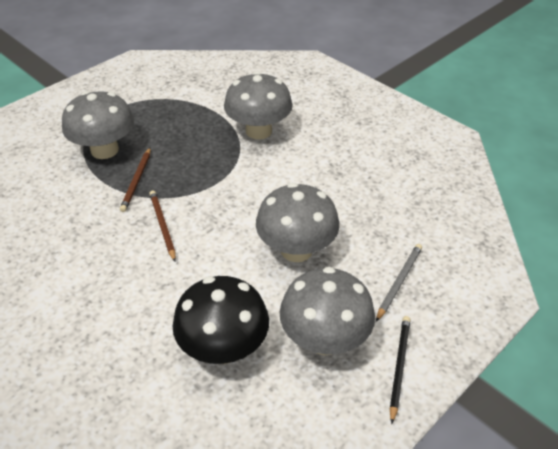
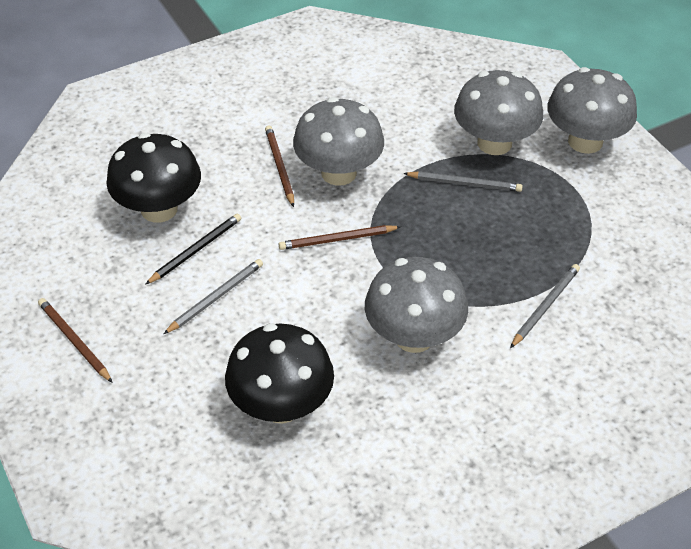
black mushroom: [173,276,269,364] = 1 -> [106,133,201,223] [225,323,334,423] = 2
brown pencil: [120,148,151,212] [149,190,176,262] = 2 -> [38,298,113,383] [265,125,294,207] [278,225,400,250] = 3
grey pencil: [376,244,422,321] = 1 -> [164,259,263,334] [403,171,523,192] [510,264,580,348] = 3

